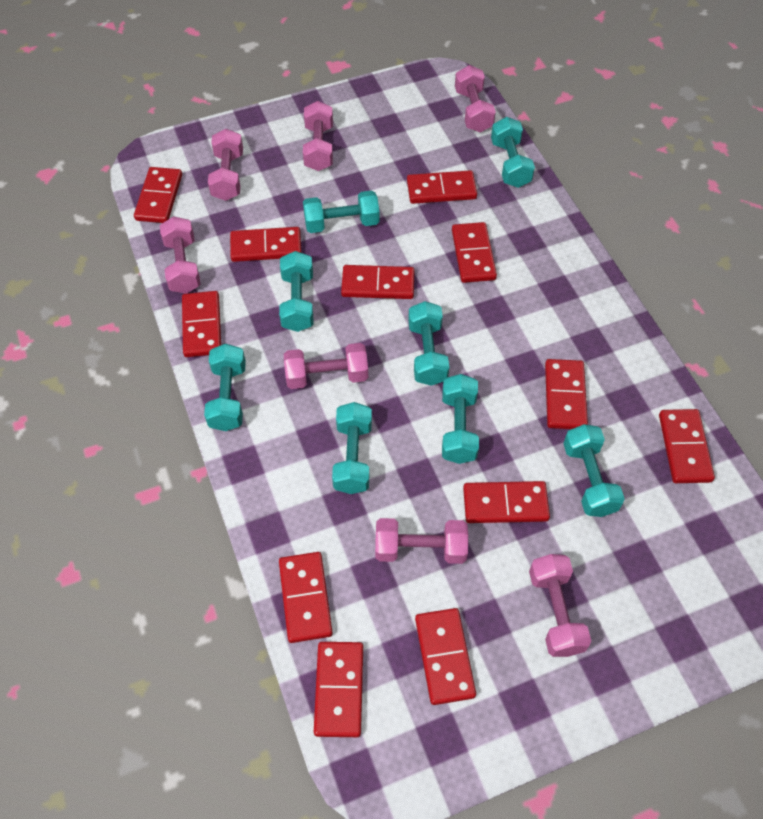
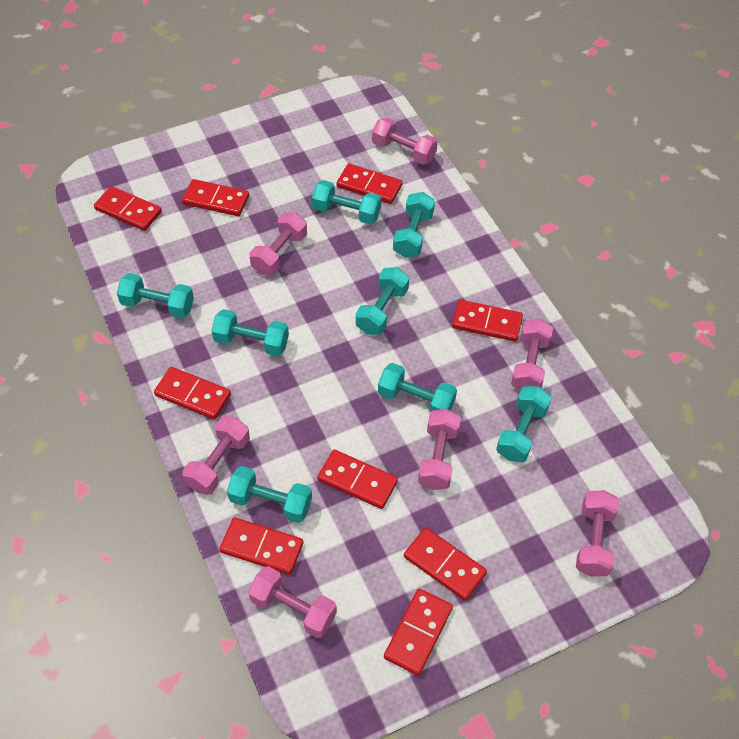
red domino: [134,167,182,223] [182,291,221,357] [230,227,301,262] [279,552,333,643] [314,642,363,737] [341,265,414,299] [407,170,477,204] [415,608,476,705] [452,222,497,283] [463,481,550,523] [545,359,588,429] [659,409,715,483] = 12 -> [94,186,162,231] [154,367,231,420] [182,179,249,216] [219,518,304,575] [317,450,398,509] [337,164,403,204] [384,589,453,676] [404,528,487,600] [452,300,523,342] = 9

